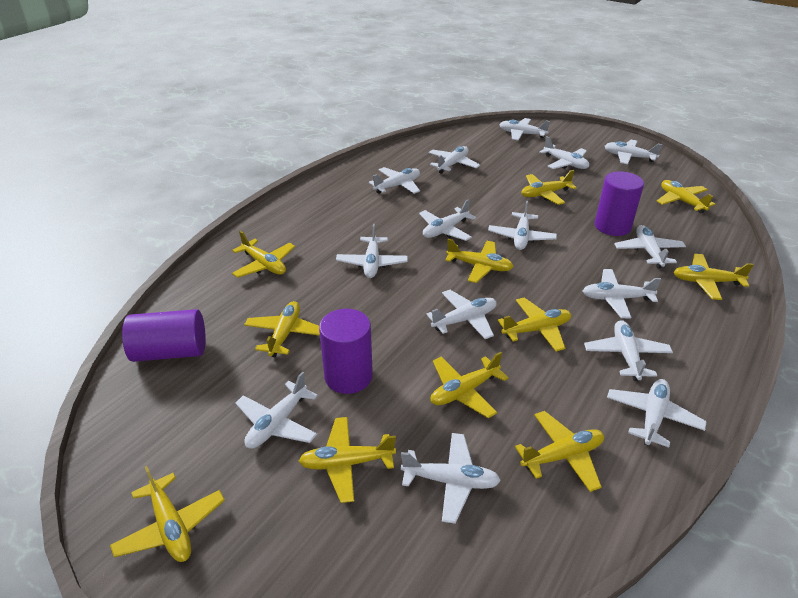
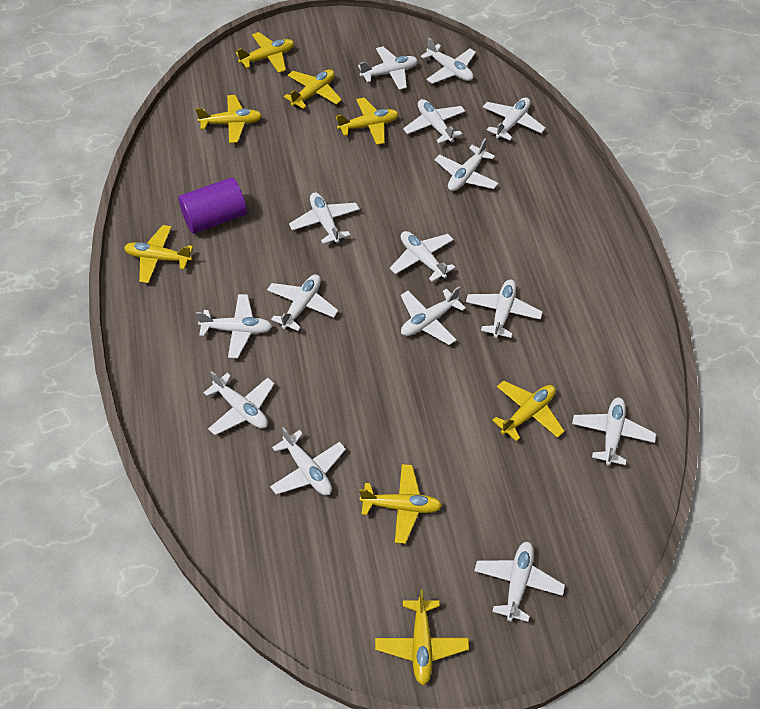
purple cylinder: [122,309,206,362] [319,309,373,394] [595,171,644,236] = 3 -> [178,177,247,234] = 1
yellow plane: [110,466,225,562] [232,231,295,278] [244,301,320,357] [299,417,396,503] [431,352,508,418] [445,239,514,283] [498,298,571,352] [515,411,604,492] [521,170,577,205] [657,180,715,213] [674,254,754,300] = 11 -> [124,225,193,283] [196,95,262,143] [236,32,294,73] [284,69,342,109] [336,97,399,145] [359,464,442,544] [375,590,469,685] [492,381,565,442] = 8

